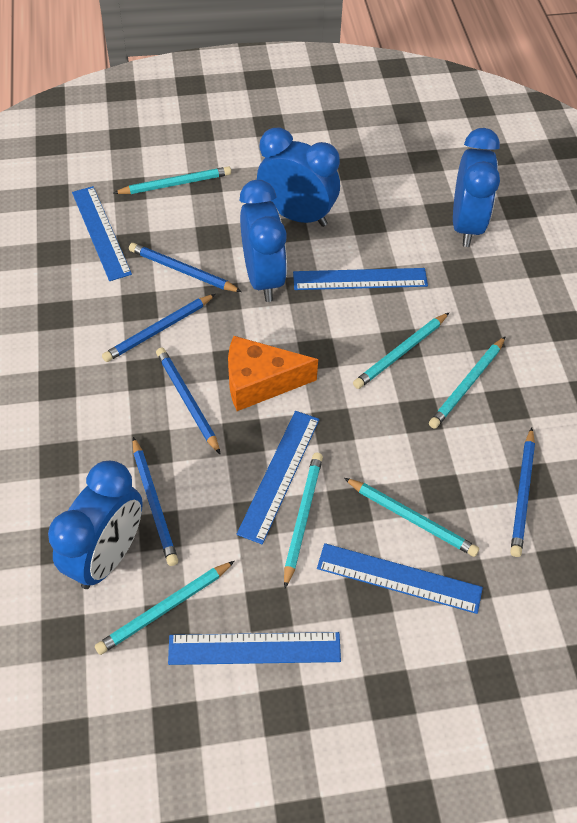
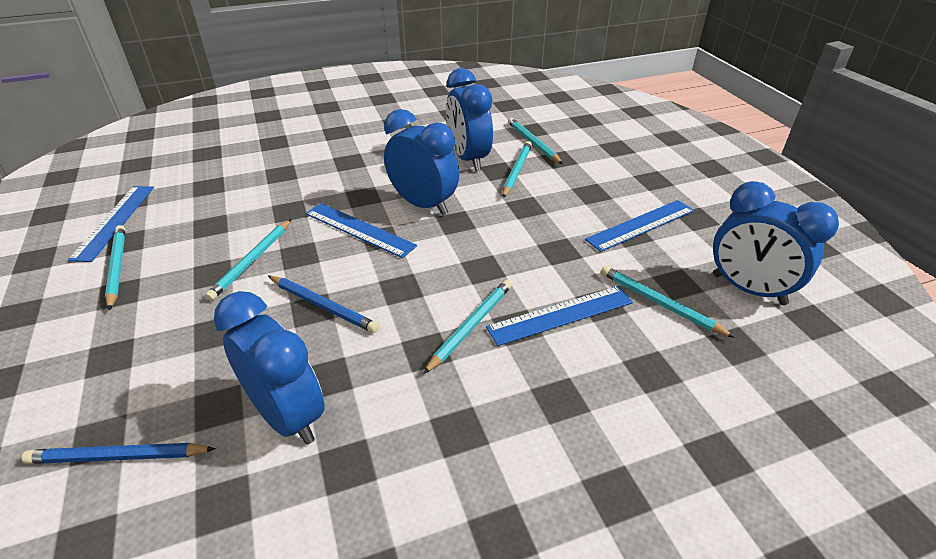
blue pencil: [102,294,216,362] [129,243,242,292] [133,437,178,566] [156,347,221,455] [511,427,535,557] = 5 -> [21,443,216,464] [268,276,379,333] = 2
blue ruler: [72,186,132,281] [168,632,341,665] [237,411,319,544] [293,268,428,290] [317,543,483,614] = 5 -> [68,186,154,262] [305,203,417,258] [486,286,633,346] [585,200,694,252] = 4
orange cheese: [228,336,318,411] = 1 -> none = 0

